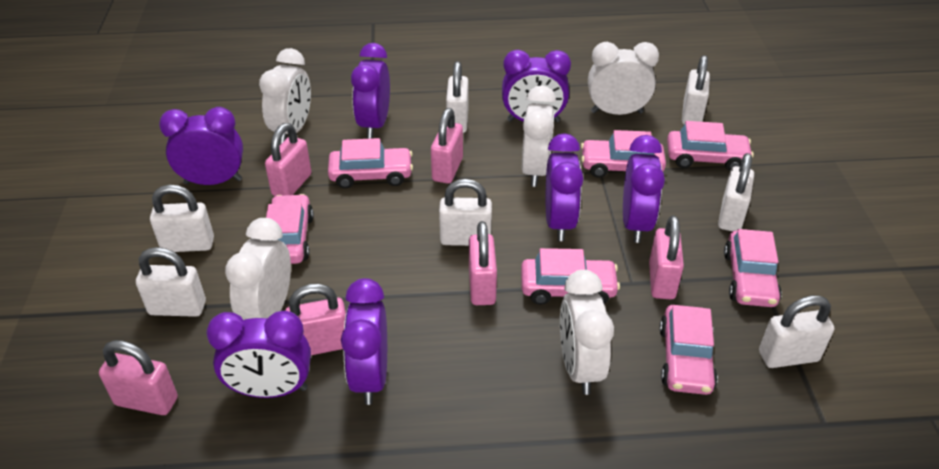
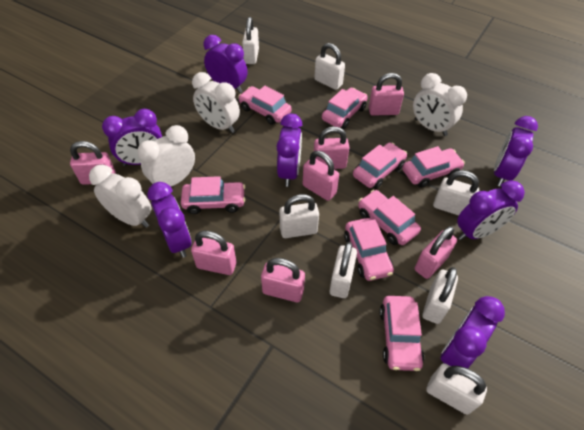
pink car: [266,194,314,264] [328,138,413,189] [521,248,620,305] [581,130,666,178] [659,305,718,395] [667,121,754,171] [724,229,782,307] = 7 -> [181,176,245,214] [238,86,292,125] [322,88,368,129] [344,218,394,281] [353,142,407,189] [358,190,421,245] [379,296,424,371] [402,146,465,188] = 8
pink padlock: [99,340,178,415] [265,123,312,196] [285,283,346,355] [431,108,463,184] [469,221,497,305] [649,216,684,299] = 6 -> [70,141,116,185] [191,230,236,275] [261,258,305,302] [303,151,339,201] [314,126,349,169] [369,73,404,116] [415,226,457,279] = 7
white clock: [225,218,291,320] [259,48,311,144] [522,85,556,187] [560,270,614,395] [588,42,659,115] = 5 -> [89,165,151,228] [137,125,195,187] [192,72,240,133] [413,73,467,136] = 4

